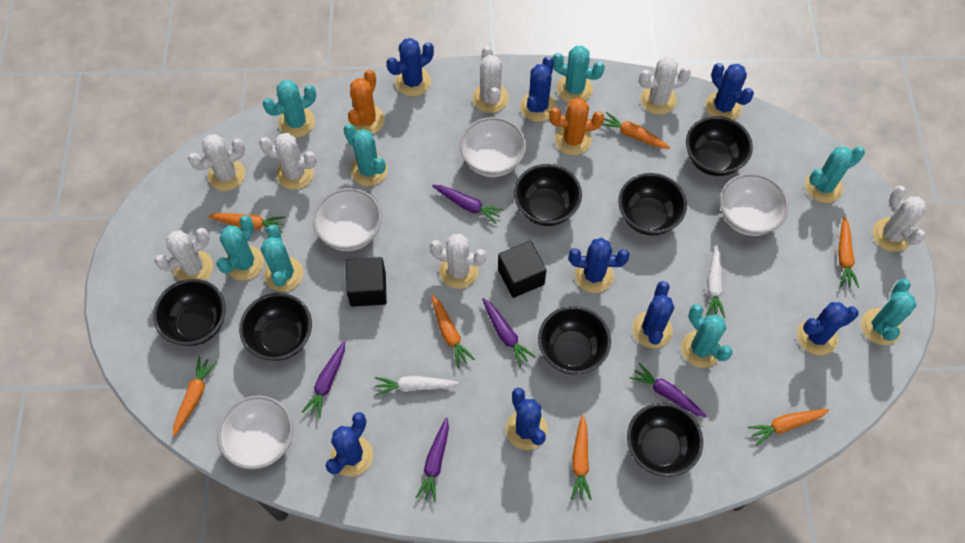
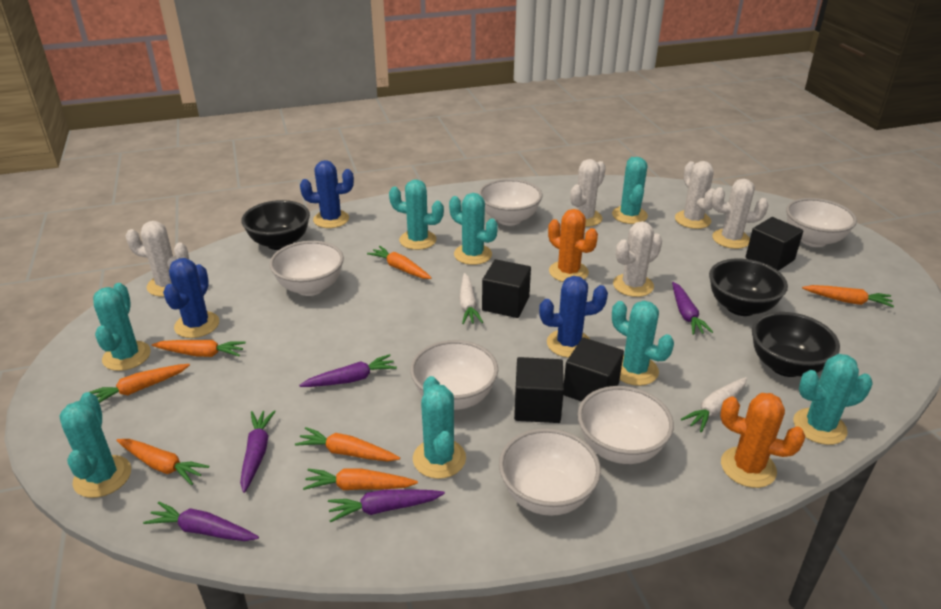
black bowl: [153,279,226,346] [239,293,312,361] [514,164,582,226] [538,306,611,375] [618,173,687,236] [627,403,703,477] [686,116,753,176] = 7 -> [241,200,310,250] [709,259,788,316] [752,312,840,377] = 3
black cube: [346,257,387,307] [498,241,547,298] = 2 -> [482,259,531,318] [514,357,564,423] [563,337,624,402] [746,217,804,271] = 4
blue cactus: [325,412,373,477] [387,38,434,96] [506,388,548,450] [520,56,556,122] [569,238,629,293] [632,281,674,348] [706,63,754,120] [797,302,859,355] = 8 -> [163,258,219,338] [300,160,354,228] [539,276,608,358] = 3
white bowl: [217,395,293,469] [313,188,382,251] [460,117,526,177] [720,173,789,236] = 4 -> [269,241,344,296] [410,340,498,410] [479,179,542,226] [499,428,601,516] [577,386,674,464] [786,198,857,247] = 6
white cactus: [154,228,213,281] [188,134,245,191] [259,133,317,190] [430,234,487,289] [473,46,509,113] [639,57,691,115] [873,186,926,252] = 7 -> [126,221,189,296] [570,159,606,227] [613,221,662,297] [675,161,715,229] [712,179,768,249] = 5

